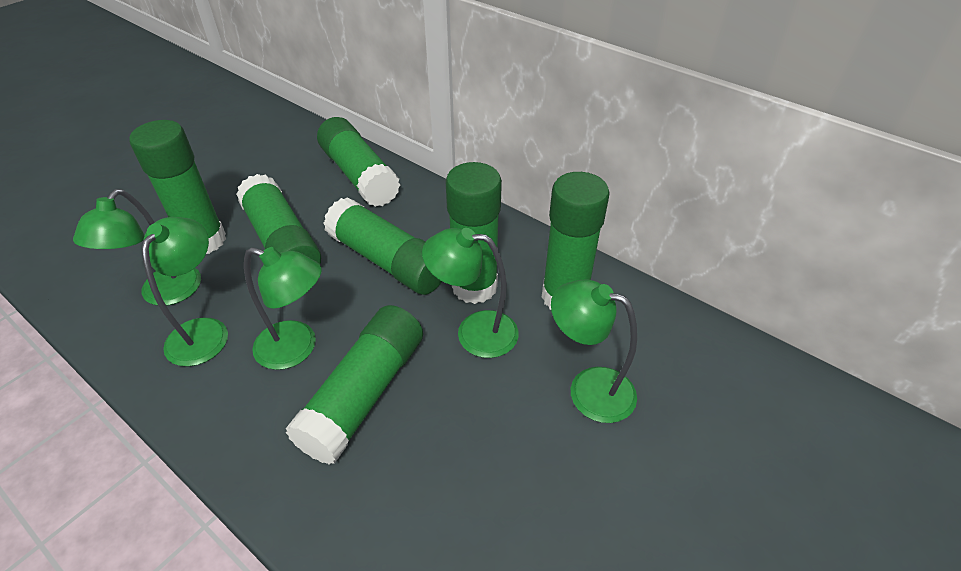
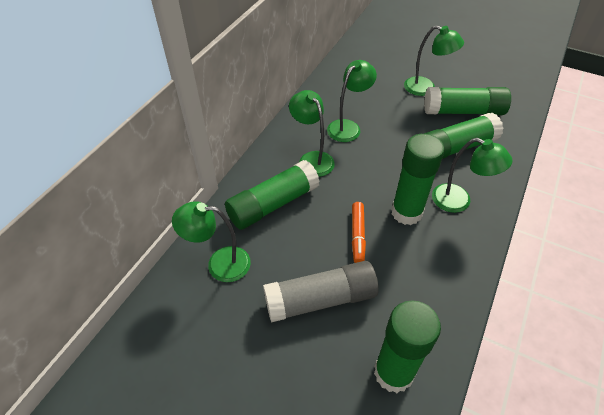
green glue stick: [129,120,226,254] [236,174,321,264] [285,305,423,465] [317,117,400,207] [323,197,442,295] [445,162,502,304] [542,172,610,310] = 7 -> [225,160,320,230] [374,300,441,393] [391,134,445,225] [424,87,511,115] [424,113,504,159] = 5
grey glue stick: none = 0 -> [263,261,379,323] = 1
orange marker: none = 0 -> [352,202,366,263] = 1

